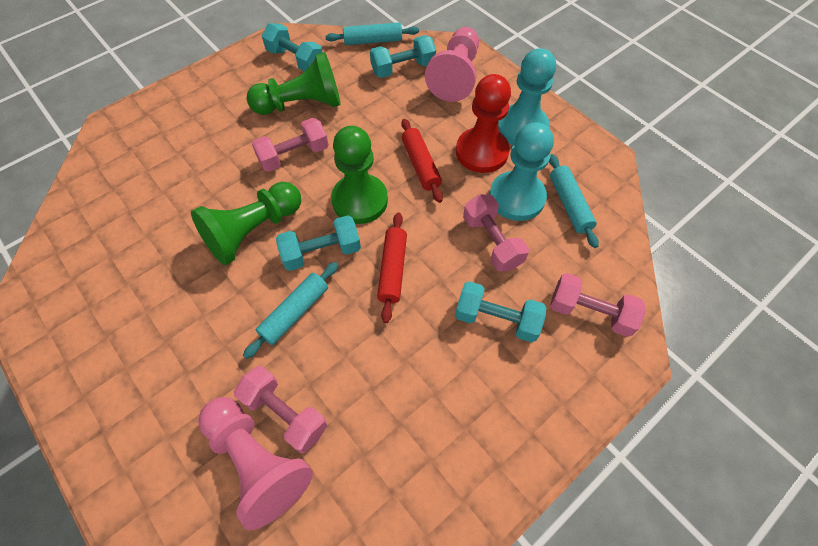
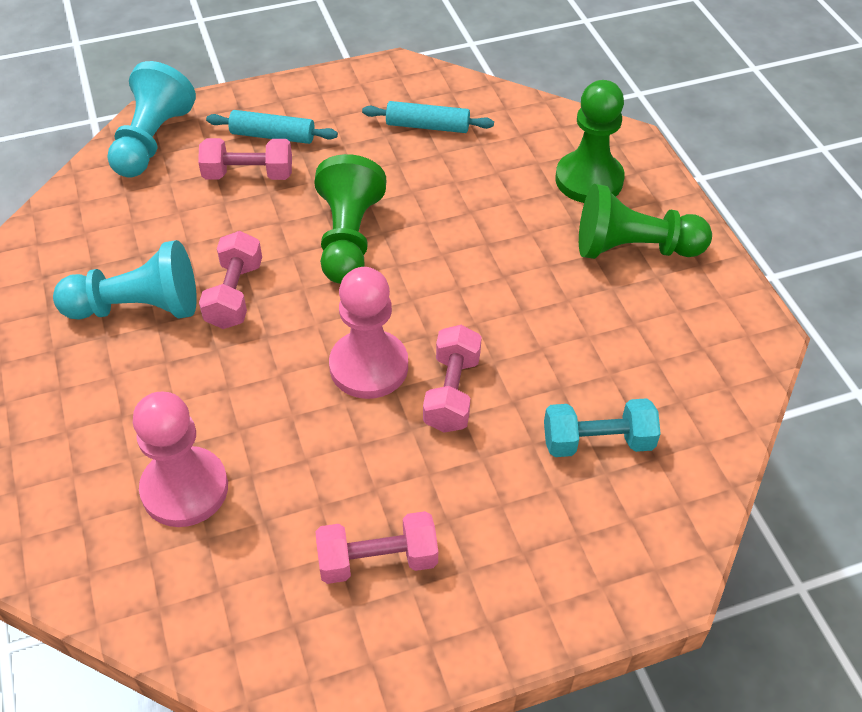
red pawn: [456,74,511,173] = 1 -> none = 0
red rolling pin: [377,212,407,323] [401,119,443,203] = 2 -> none = 0
turquoise dumbbell: [262,23,323,72] [276,215,361,271] [370,35,436,78] [455,281,547,343] = 4 -> [544,398,661,457] = 1
turquoise rolling pin: [243,262,338,359] [325,22,419,45] [549,154,599,248] = 3 -> [206,110,338,144] [362,101,494,133] = 2

